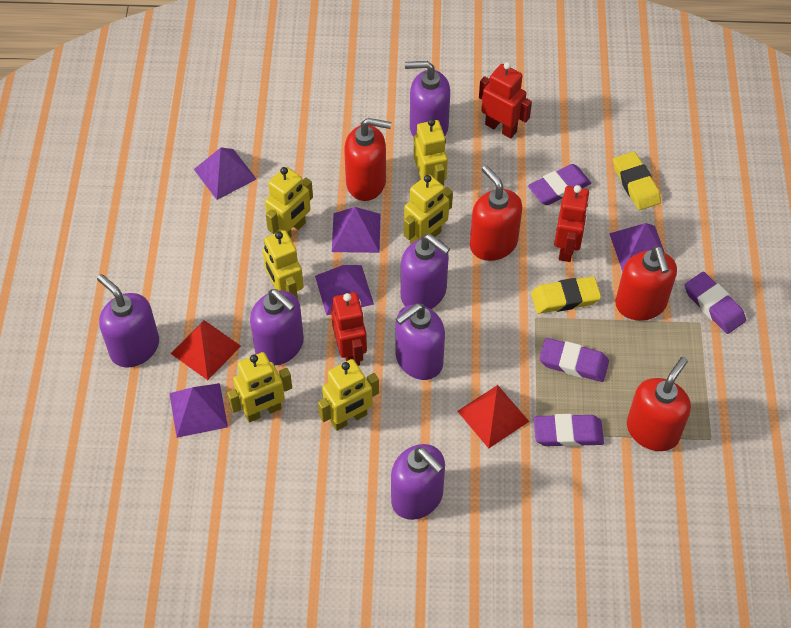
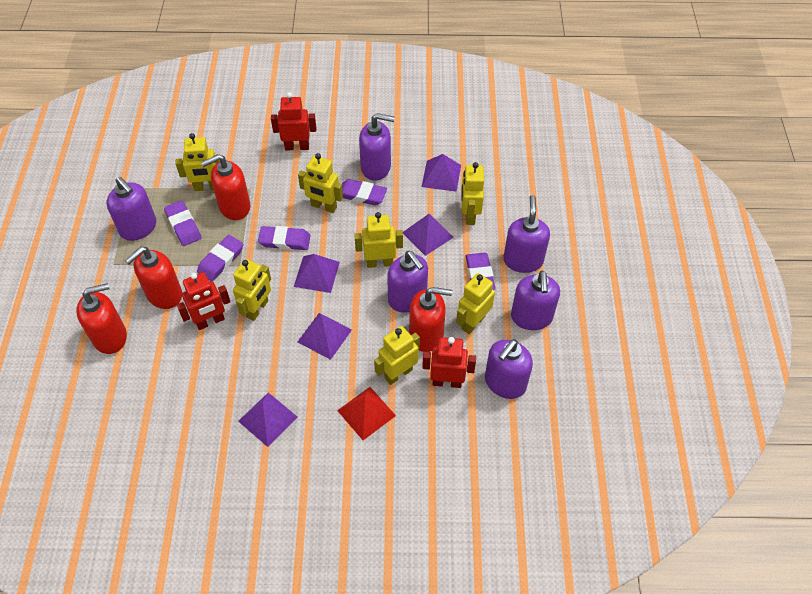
purple eraser: [528,164,591,205] [534,414,604,447] [539,338,609,382] [685,272,746,334] = 4 -> [164,201,202,246] [197,235,244,281] [258,226,311,250] [342,179,387,206] [465,253,496,290] = 5
red pyramid: [171,320,241,380] [457,385,529,448] = 2 -> [337,387,396,440] = 1
yellow eraser: [531,276,601,314] [613,151,661,210] = 2 -> none = 0
yellow robot: [227,352,292,422] [262,230,304,299] [265,167,313,238] [318,359,379,431] [404,174,453,244] [414,119,448,186] = 6 -> [175,133,220,191] [233,259,271,321] [298,153,343,213] [354,212,403,268] [374,326,420,385] [456,273,495,334] [461,162,484,225] = 7

